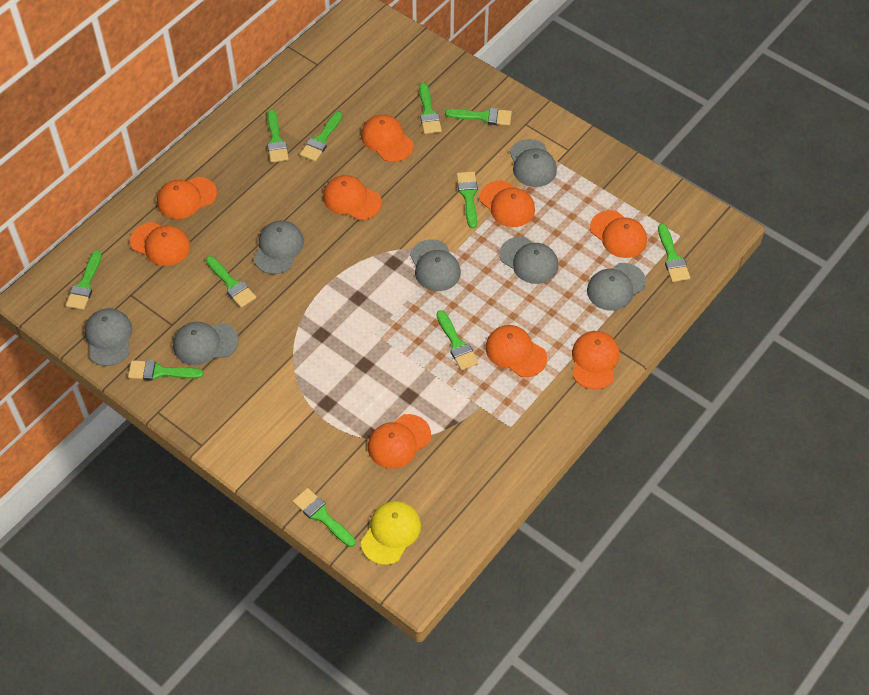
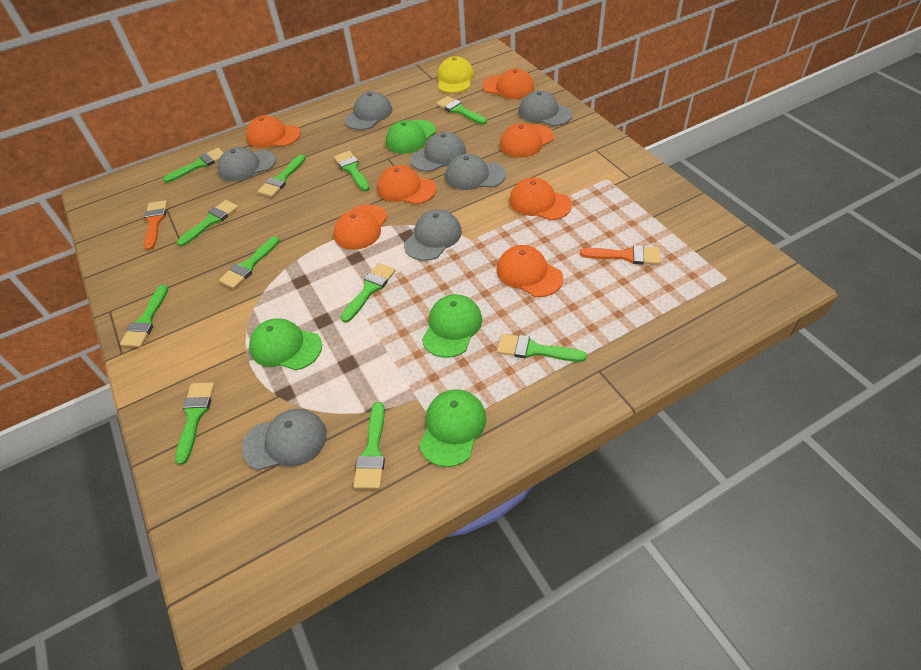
green cap: none = 0 -> [249,318,322,370] [386,120,436,154] [419,389,486,467] [422,294,482,358] = 4
orange brush: none = 0 -> [144,200,167,250] [580,245,661,265] = 2
orange cap: [130,222,190,266] [157,177,217,219] [323,175,382,220] [361,115,414,162] [368,414,431,469] [480,181,535,227] [486,325,547,377] [572,331,619,389] [590,210,647,258] = 9 -> [246,115,301,148] [334,204,388,250] [377,165,436,204] [482,68,534,99] [497,245,563,297] [500,123,554,158] [509,178,572,220] = 7

